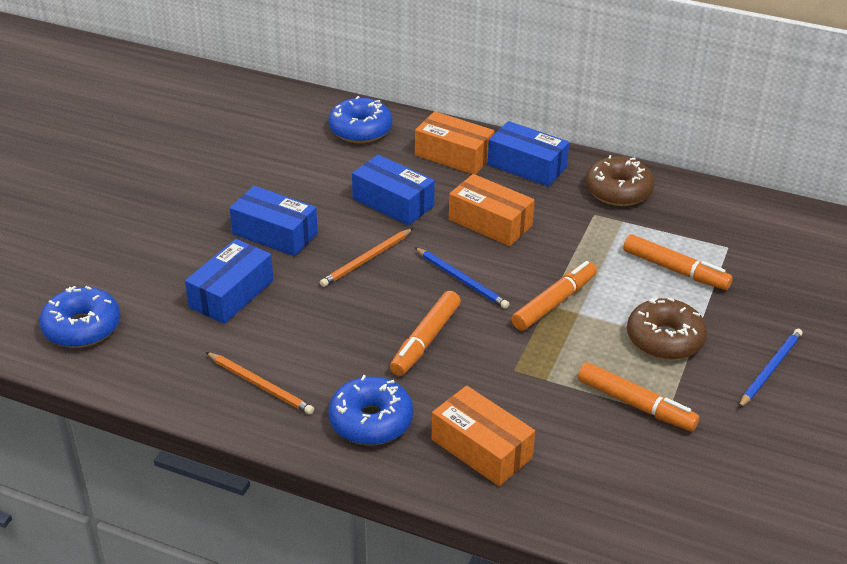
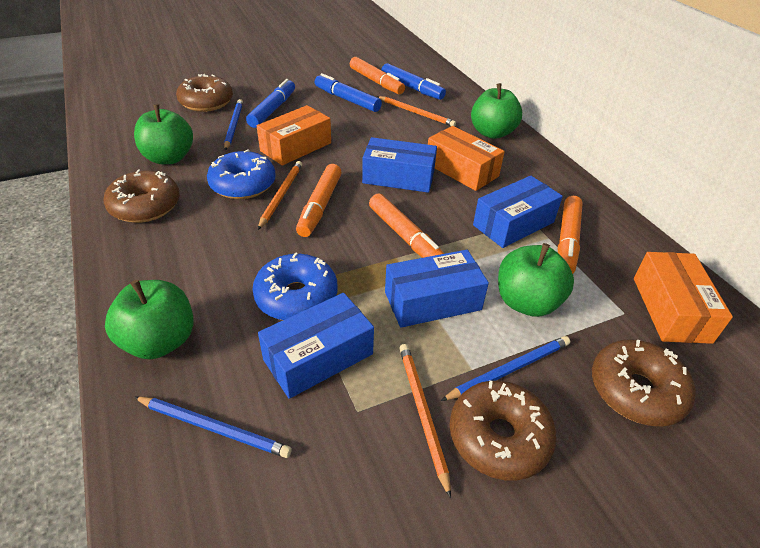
blue donut: [40,286,120,348] [328,96,393,143] [328,375,413,445] = 3 -> [207,149,276,199] [252,252,337,320] = 2
blue marker: none = 0 -> [246,79,295,128] [315,73,382,112] [381,63,446,100] = 3
blue pencil: [414,247,509,309] [739,329,803,408] = 2 -> [134,396,292,458] [224,99,243,151] [441,336,570,401] = 3
brown donut: [585,155,654,206] [627,297,707,360] = 2 -> [103,169,180,223] [176,74,233,112] [450,380,557,480] [592,339,696,427] = 4
green apple: none = 0 -> [105,280,194,359] [134,104,193,164] [471,83,522,139] [498,243,574,317] = 4
orange pencil: [206,352,314,415] [320,228,413,287] = 2 -> [258,161,302,230] [377,96,456,126] [399,344,451,498] = 3

